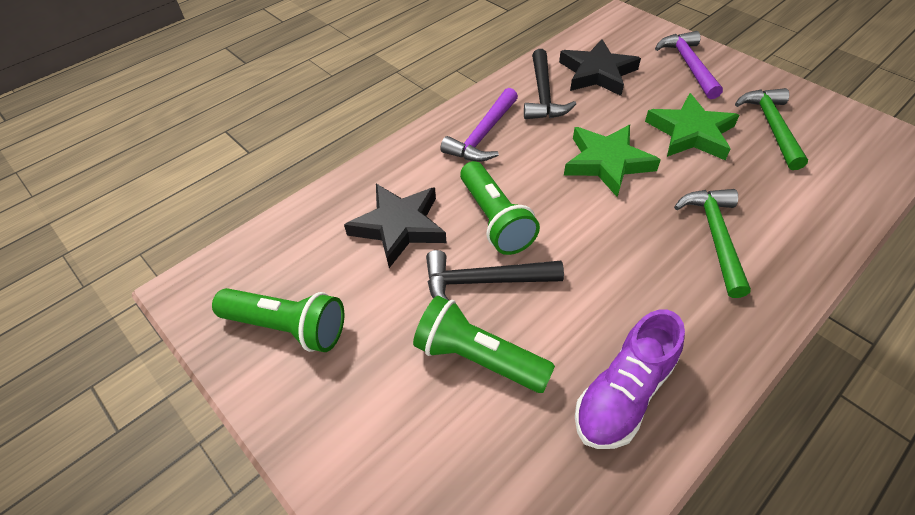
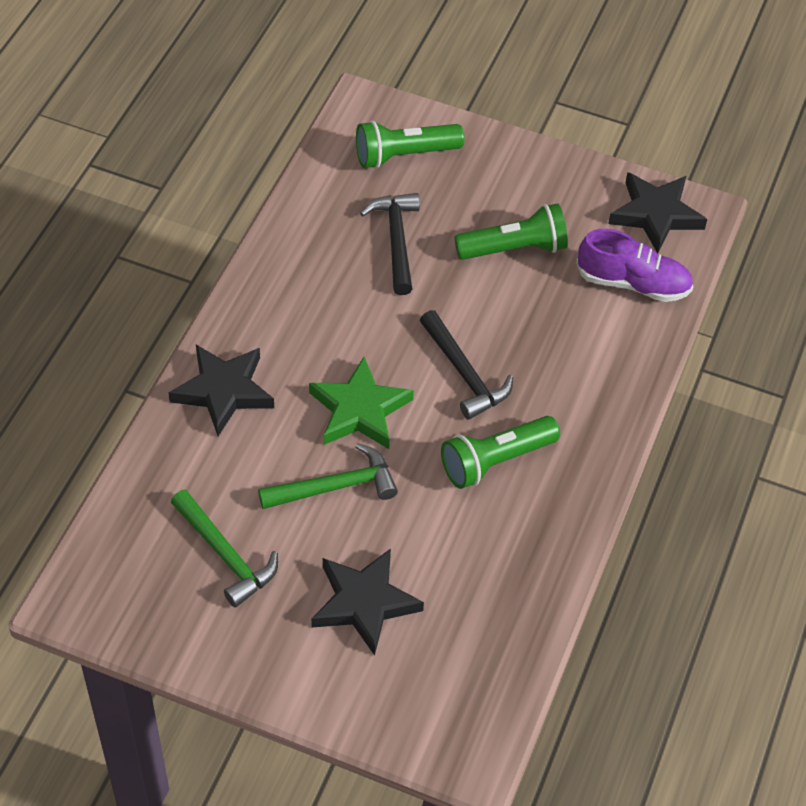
black star: [344,184,447,268] [559,39,641,96] = 2 -> [168,345,274,436] [311,548,424,656] [608,172,707,254] = 3
green star: [564,125,661,197] [645,93,739,160] = 2 -> [309,357,414,449] = 1
purple hammer: [440,88,518,162] [655,31,723,99] = 2 -> none = 0

